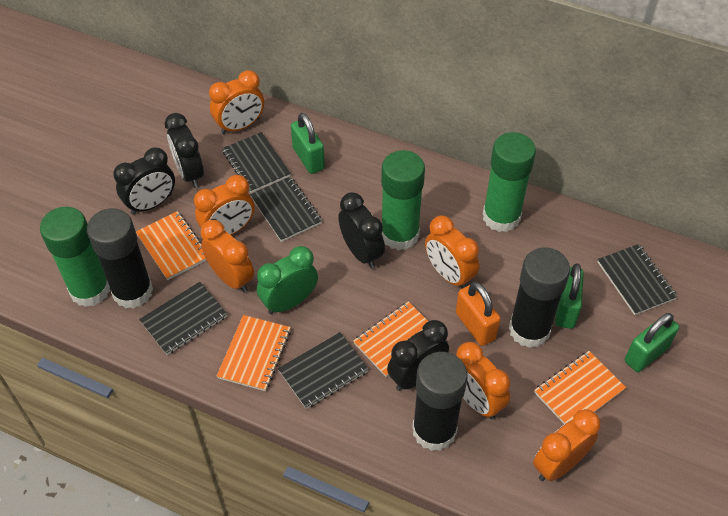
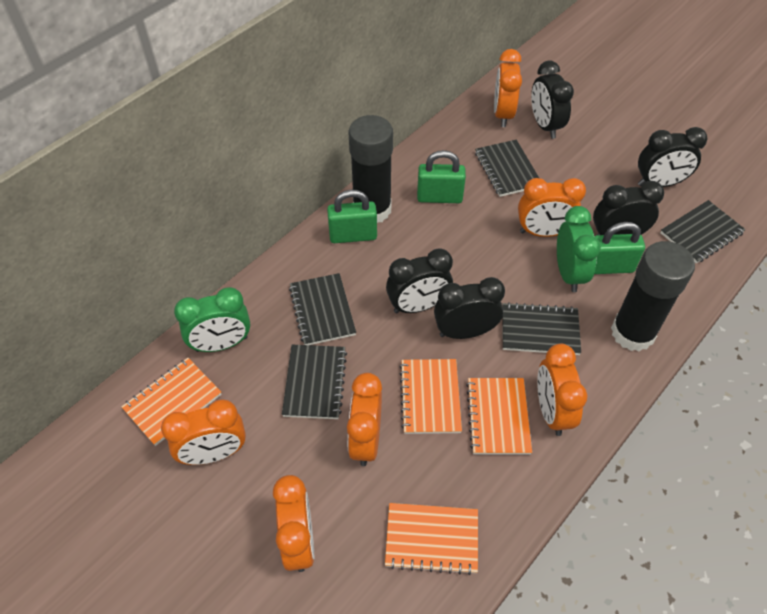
black clock: [113,147,175,215] [165,113,204,188] [338,192,385,269] [387,320,449,391] = 4 -> [386,248,453,313] [434,277,505,339] [531,61,574,139] [593,181,664,235] [638,127,707,187] = 5
black glue stick: [87,208,153,309] [412,352,468,451] [509,248,570,348] = 3 -> [349,115,393,223] [611,241,695,352] = 2
green clock: [257,246,318,314] = 1 -> [174,287,250,352] [557,206,601,292] = 2
green glue stick: [40,207,110,307] [381,150,425,251] [483,132,536,232] = 3 -> none = 0
orange padlock: [456,282,501,346] = 1 -> none = 0

